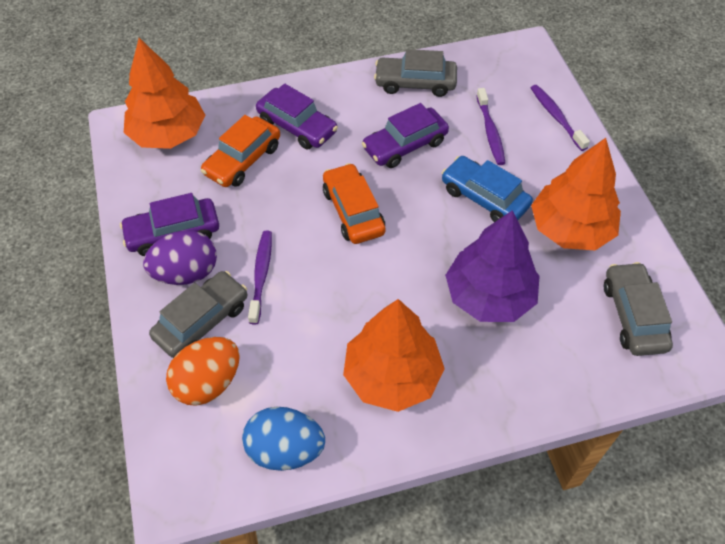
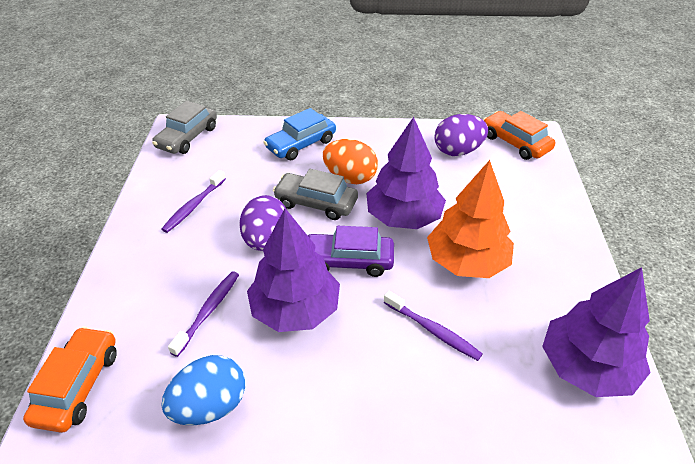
grey car: [149,271,247,358] [374,49,457,97] [604,262,673,356] = 3 -> [152,101,217,154] [273,169,358,220] = 2
orange tree: [124,38,205,149] [343,299,445,412] [531,138,621,250] = 3 -> [427,160,514,278] = 1
purple car: [120,193,219,256] [256,83,338,149] [362,103,449,168] = 3 -> [308,226,394,277] = 1
purple egg: [143,230,217,285] = 1 -> [239,195,287,251] [434,114,488,156] = 2
purple tree: [445,210,540,322] = 1 -> [247,208,340,332] [366,117,446,229] [542,267,651,397] = 3

